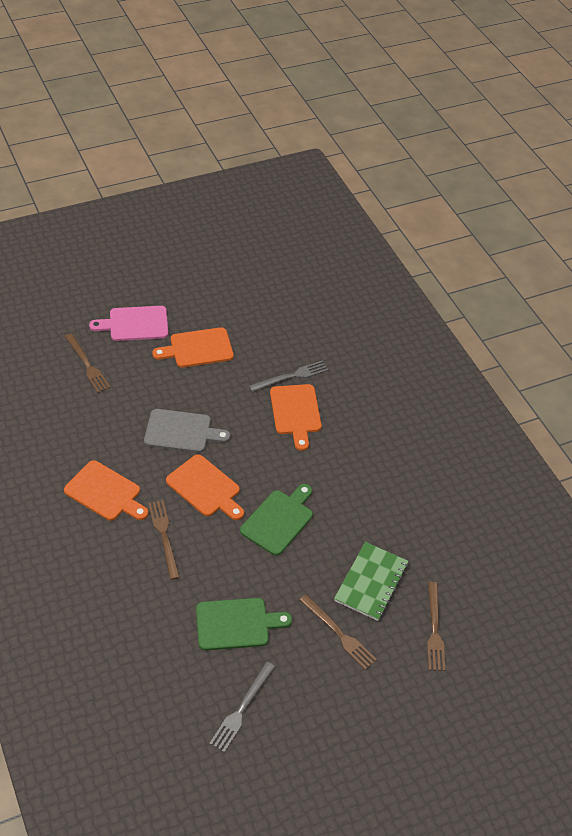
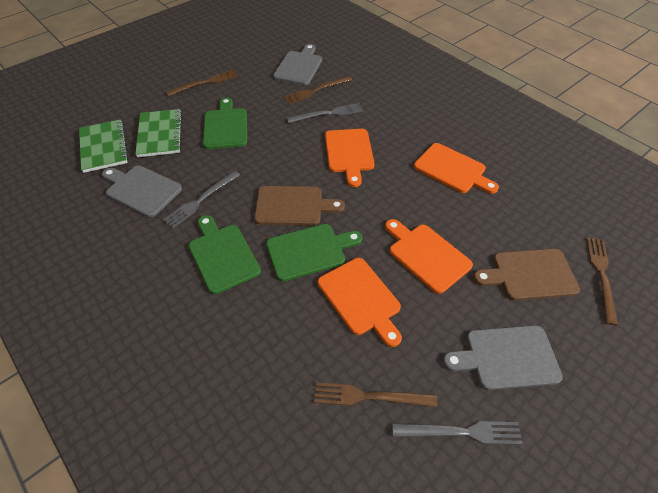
brown cutting board: none = 0 -> [254,186,345,226] [473,249,580,300] = 2
green cutting board: [196,598,292,651] [240,484,313,556] = 2 -> [189,215,261,294] [203,97,247,149] [266,224,362,281] = 3
green notebook: [334,542,409,621] = 1 -> [79,119,129,173] [135,109,182,157] = 2
grey cutting board: [144,409,230,453] = 1 -> [102,166,182,217] [273,44,322,85] [443,325,563,390] = 3
grey fork: [209,662,275,752] [249,361,328,392] = 2 -> [163,171,240,229] [287,103,364,123] [392,421,523,445] = 3
pink cutting board: [89,306,168,341] = 1 -> none = 0

